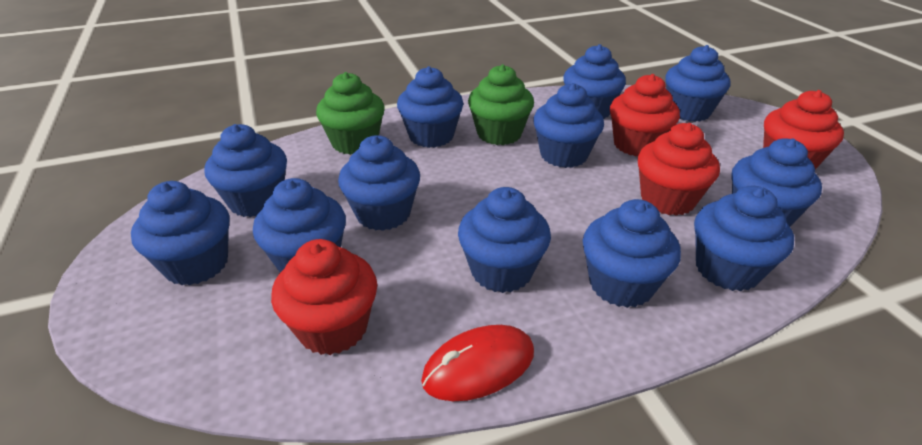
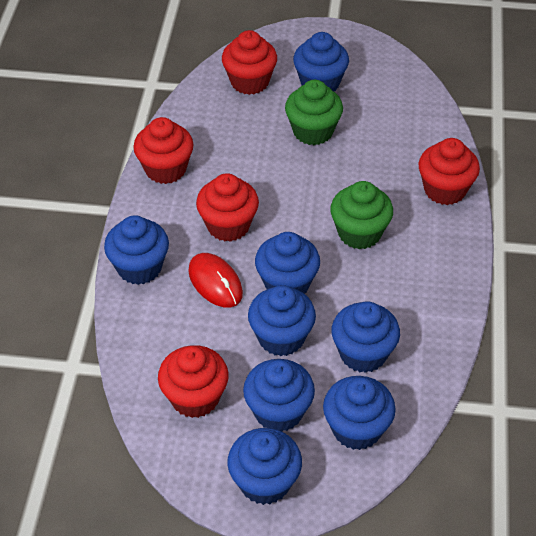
blue cupcake: [131,181,230,286] [204,124,287,217] [253,178,346,272] [338,135,420,231] [397,66,463,148] [458,187,551,293] [533,83,604,168] [563,44,626,119] [583,199,681,308] [665,45,730,122] [694,186,794,291] [731,138,822,227] = 12 -> [104,215,169,285] [227,428,302,505] [243,359,315,432] [248,285,316,356] [255,232,320,294] [293,32,349,91] [323,376,396,450] [331,301,400,373] = 8
red cupcake: [271,239,377,355] [610,74,680,156] [638,123,720,216] [763,90,844,170] = 4 -> [133,117,194,184] [158,345,229,418] [196,173,259,242] [222,30,277,95] [419,138,480,205] = 5

